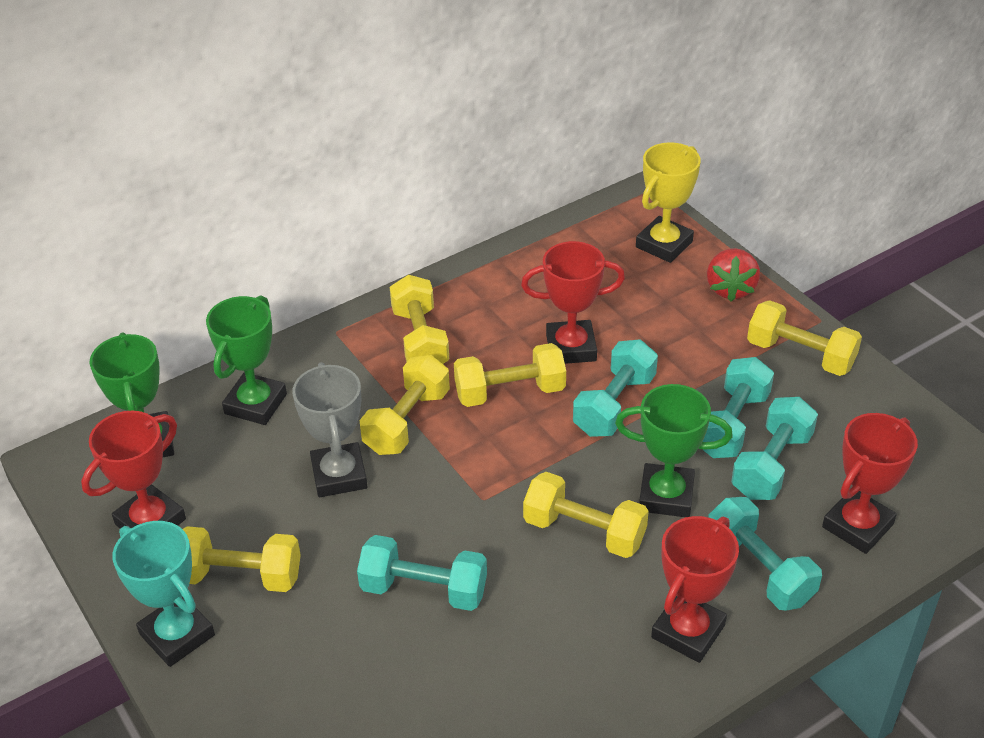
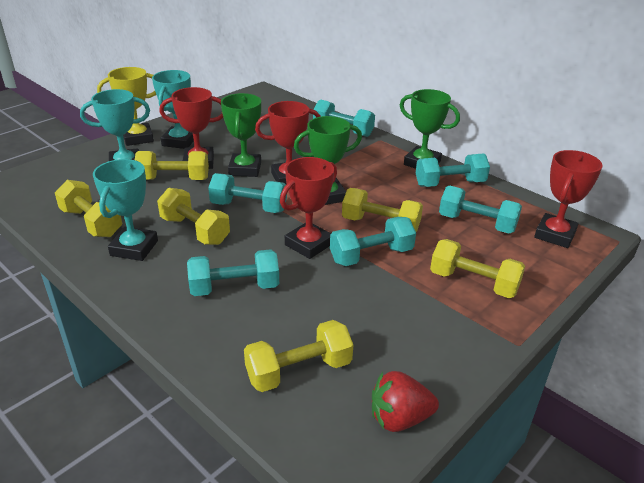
grey trophy: [292,362,367,497] = 1 -> none = 0
turquoise dumbbell: [357,535,487,611] [573,339,658,437] [702,357,774,458] [708,497,822,611] [731,397,818,500] = 5 -> [187,249,279,296] [208,173,287,213] [313,99,375,137] [330,217,416,266] [416,153,490,187] [439,185,522,234] = 6
turquoise trophy: [112,521,215,667] = 1 -> [80,89,150,161] [93,159,158,261] [152,70,194,149] = 3

